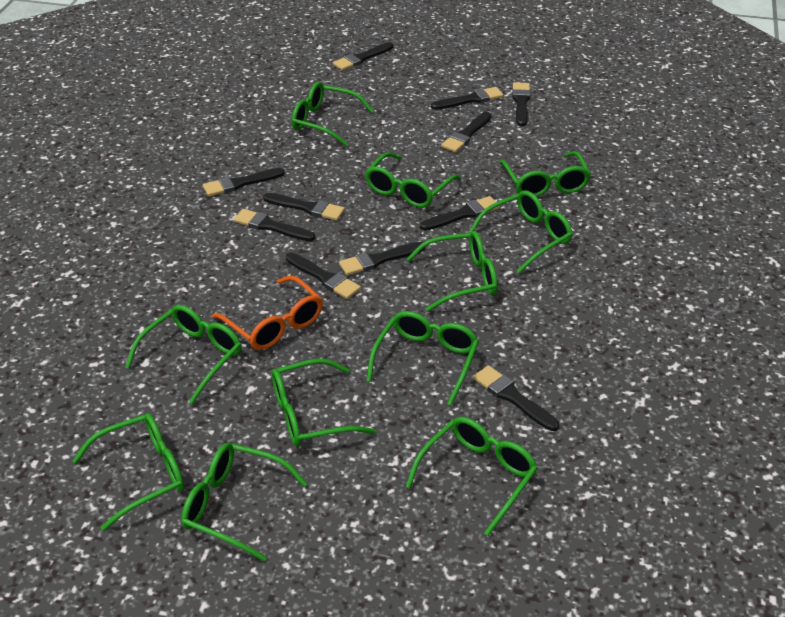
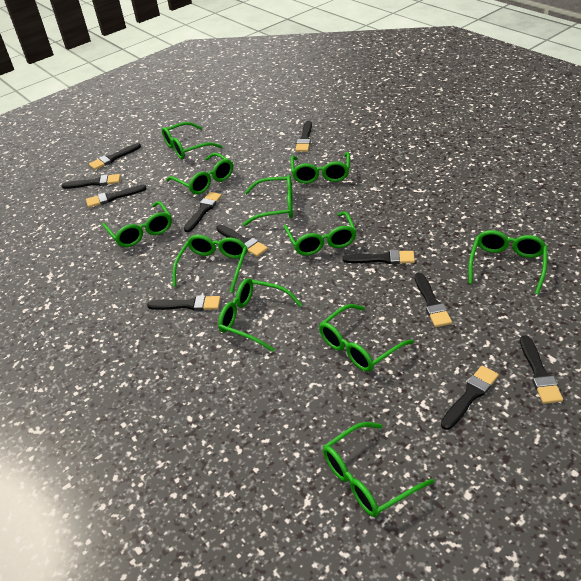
orange glasses: [212,276,323,350] = 1 -> none = 0

